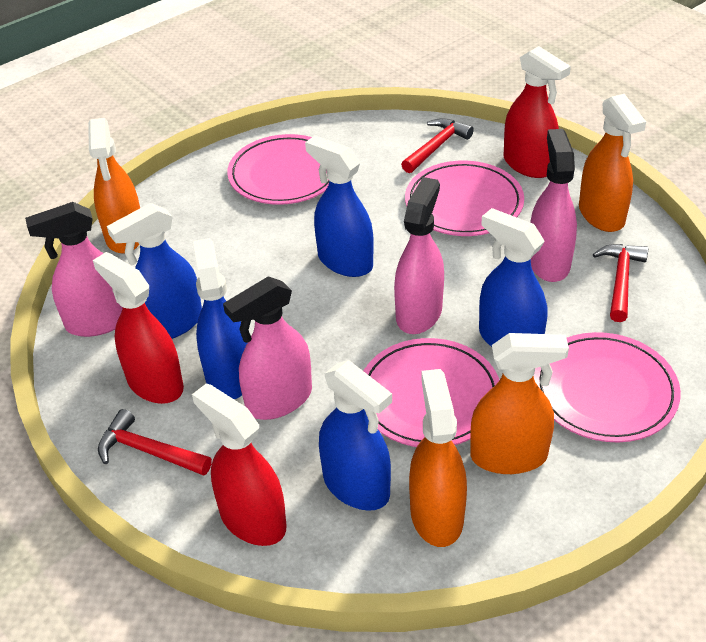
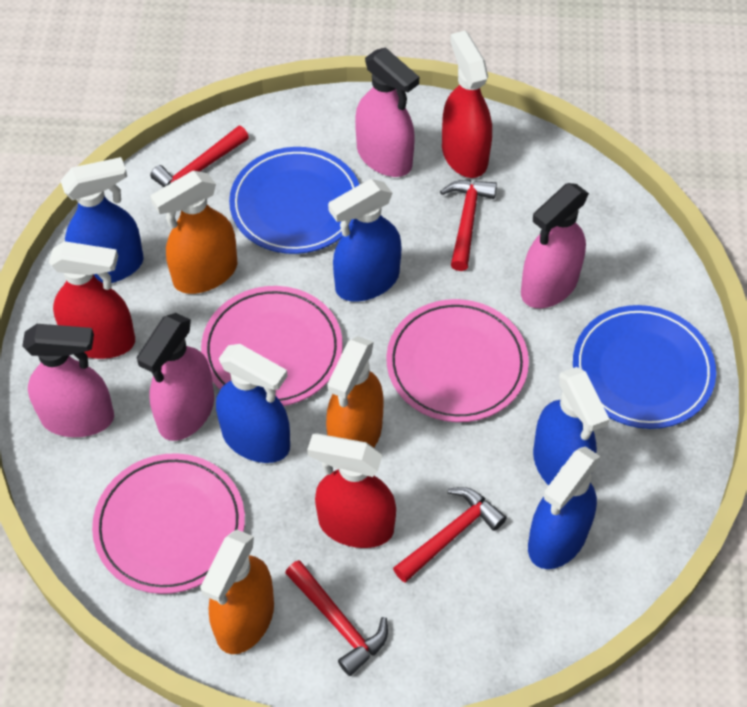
blue plate: none = 0 -> [229,147,359,254] [573,305,716,429] = 2
orange spray bottle: [88,118,140,253] [409,369,467,547] [470,333,569,474] [579,94,646,232] = 4 -> [150,171,237,294] [200,530,274,654] [326,336,384,448] = 3
pink plate: [227,134,329,205] [364,338,500,447] [405,161,524,236] [534,332,681,443] = 4 -> [92,453,245,594] [201,286,343,406] [386,299,529,422] = 3
red hammer: [98,409,212,476] [401,118,474,173] [593,244,648,322] = 3 -> [150,126,249,187] [285,560,388,676] [393,487,507,582] [440,180,497,271] = 4

